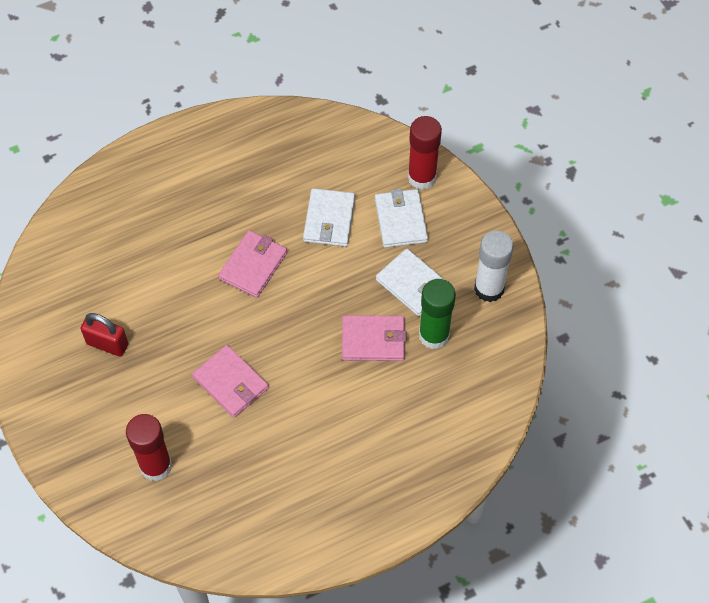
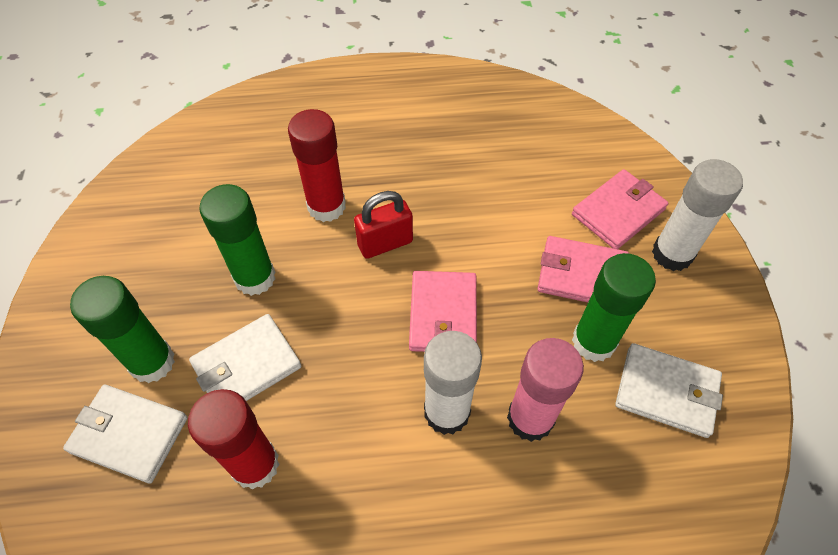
green glue stick: [419,279,456,349] = 1 -> [70,276,175,383] [199,184,275,296] [572,253,656,362] = 3
pink glue stick: none = 0 -> [507,338,584,442] = 1
white glue stick: [474,230,514,302] = 1 -> [424,331,482,435] [652,159,743,271] = 2

